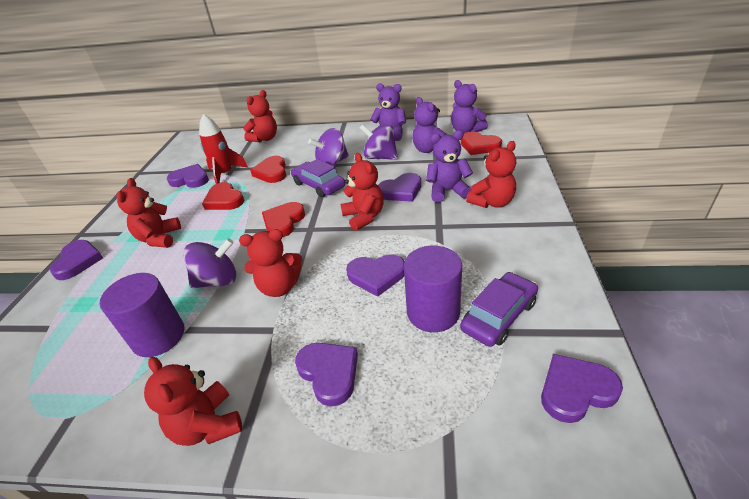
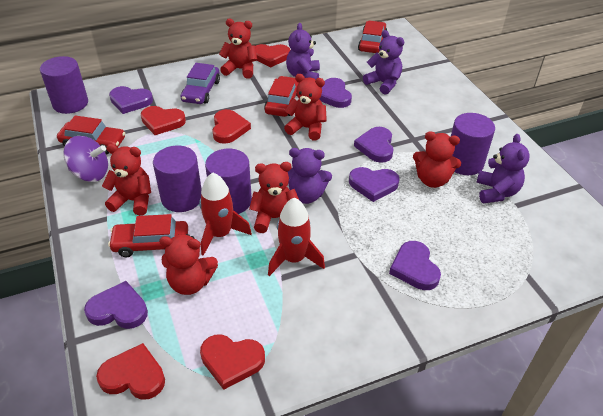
purple car: [291,159,345,197] [460,272,538,347] = 2 -> [181,63,220,104] = 1
purple cylinder: [100,273,184,357] [404,246,462,332] = 2 -> [40,56,88,114] [153,146,202,212] [205,149,252,214] [451,113,495,175] = 4
purple spinning top: [183,238,236,288] [308,128,349,166] [360,124,398,160] = 3 -> [63,136,108,182] = 1
red car: none = 0 -> [57,115,125,154] [108,214,188,257] [264,76,299,117] [358,21,387,53] = 4
red heart: [202,182,244,210] [250,156,286,183] [262,202,305,237] [461,132,502,155] = 4 -> [96,343,165,400] [141,106,186,135] [200,334,265,390] [212,109,251,144] [255,44,290,68] = 5
red rocket: [199,114,248,184] = 1 -> [199,173,252,256] [268,198,325,276] = 2

